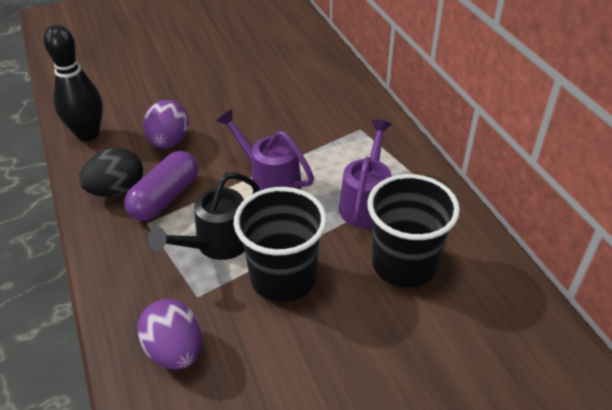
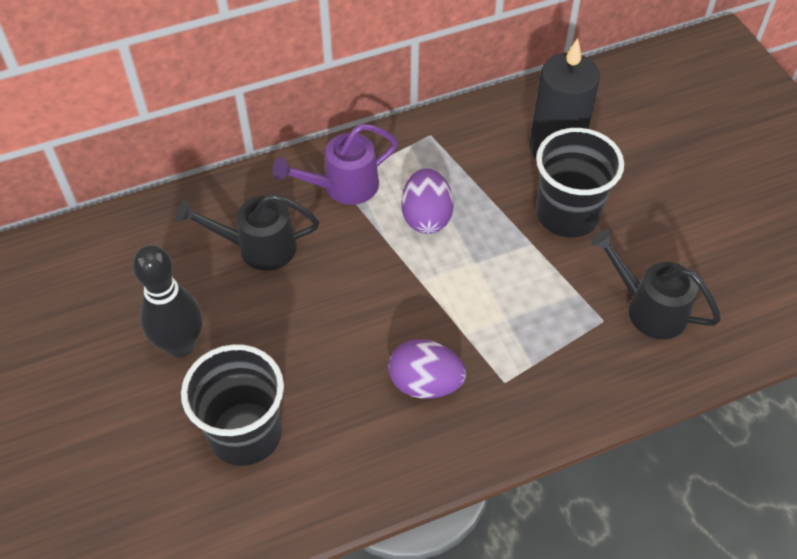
black candle: none = 0 -> [529,38,600,159] = 1
black egg: [79,148,143,197] = 1 -> none = 0
black watering can: [148,172,259,260] = 1 -> [175,193,319,271] [590,229,721,339] = 2
purple capsule: [124,151,198,221] = 1 -> none = 0
purple watering can: [216,109,314,191] [339,120,392,228] = 2 -> [272,124,398,205] = 1

